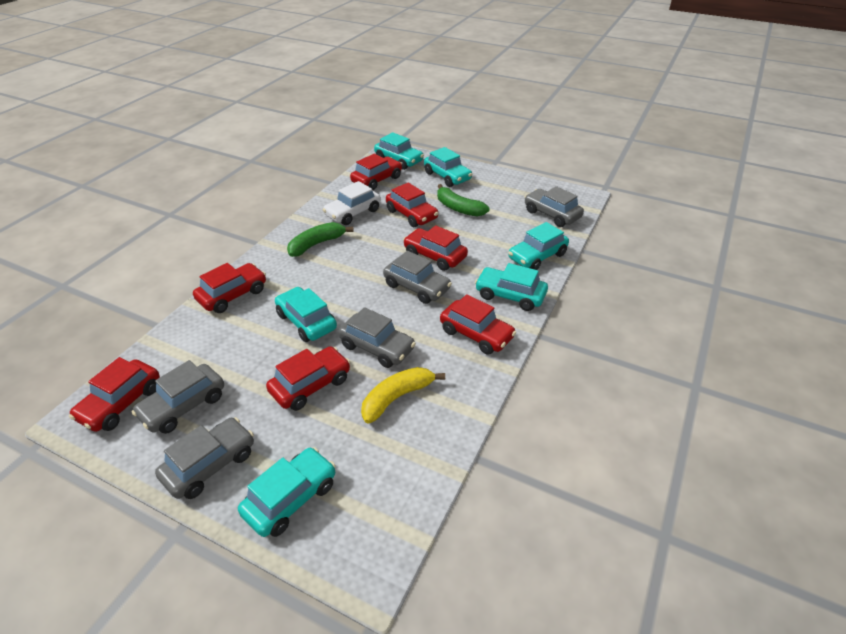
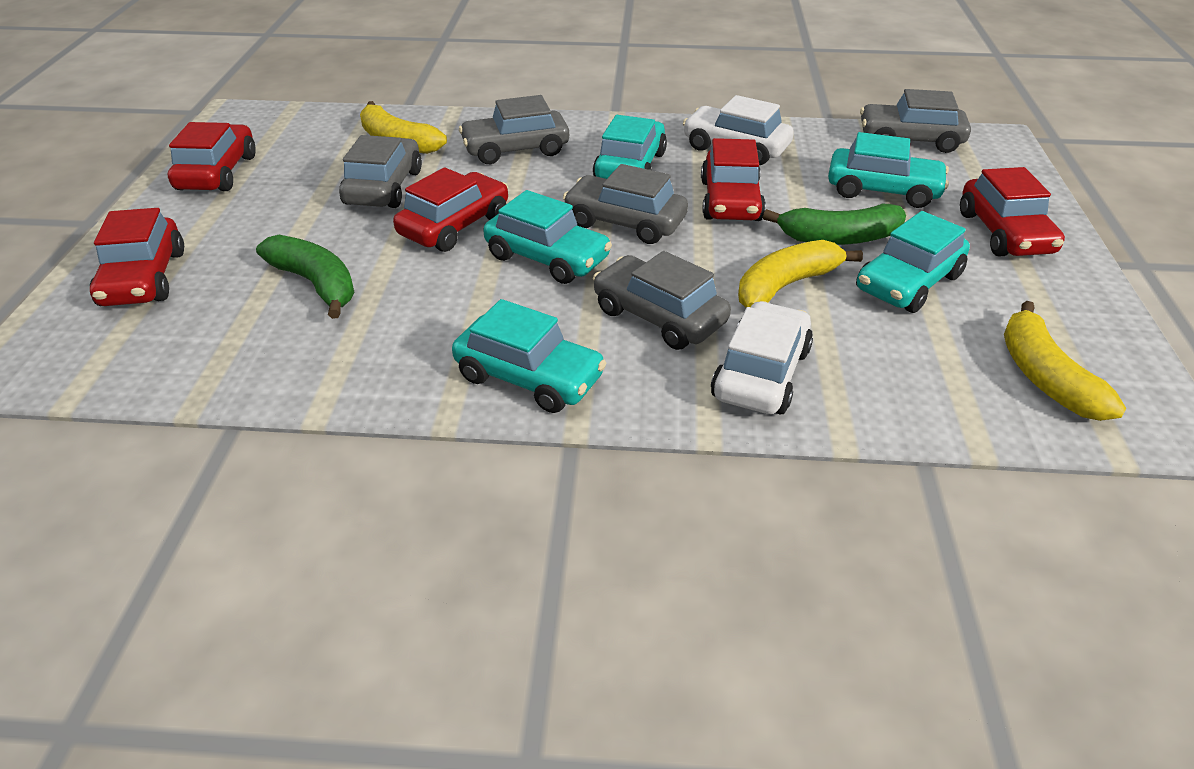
red car: [69,357,160,432] [193,263,266,313] [266,346,350,411] [350,154,402,190] [386,183,439,227] [403,225,468,271] [440,294,516,355] = 7 -> [90,208,184,306] [168,122,256,191] [393,167,508,252] [701,138,766,221] [960,167,1065,256] = 5
turquoise car: [238,447,336,537] [275,287,337,342] [374,132,424,170] [424,147,472,187] [475,263,548,311] [508,222,569,270] = 6 -> [452,299,606,413] [483,190,612,284] [593,115,667,179] [828,132,949,208] [856,211,970,313] = 5
white car: [323,181,381,225] = 1 -> [683,95,794,165] [711,301,813,414] = 2
yellow banana: [361,367,445,423] = 1 -> [360,101,447,154] [738,240,863,308] [1004,301,1126,421] = 3

